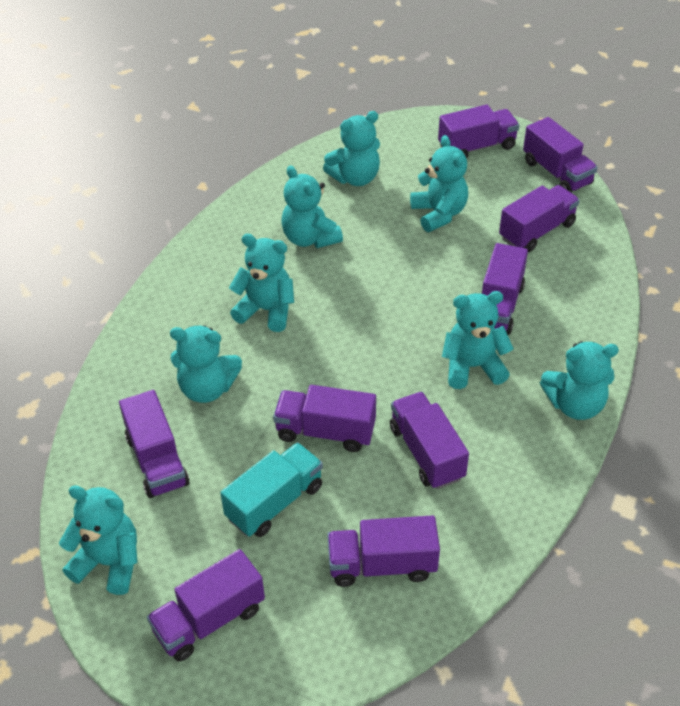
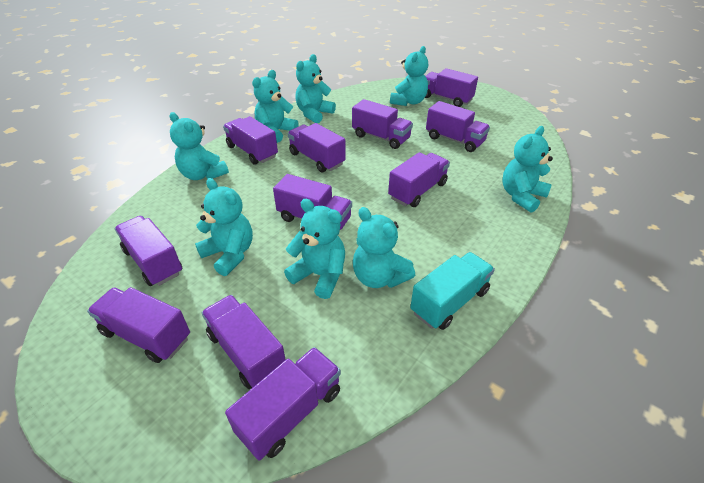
purple truck: [119,390,190,498] [147,549,265,662] [273,385,376,452] [327,516,440,587] [390,392,469,489] [438,104,519,159] [482,243,528,335] [499,185,580,252] [523,117,598,192] = 9 -> [87,287,190,363] [115,216,182,286] [201,295,286,389] [223,116,278,165] [225,347,341,461] [273,174,352,230] [288,123,346,172] [352,99,413,149] [388,152,450,207] [425,68,478,107] [426,101,490,152] = 11

